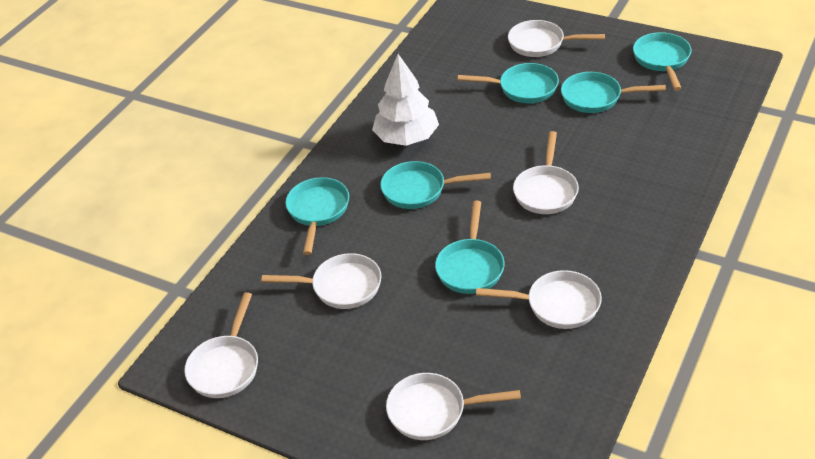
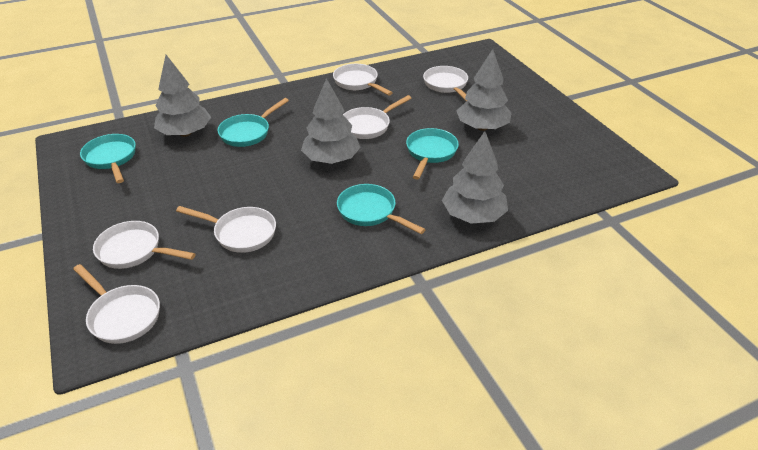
grey tree: none = 0 -> [154,55,211,137] [301,78,360,164] [442,131,508,224] [456,49,511,131] = 4
turquoise pan: [285,177,349,255] [380,161,491,209] [435,200,505,294] [458,63,559,103] [561,72,666,113] [633,32,692,91] = 6 -> [80,134,136,183] [218,98,289,147] [337,184,426,234] [406,128,459,180] = 4
white tree: [372,54,439,146] = 1 -> none = 0

